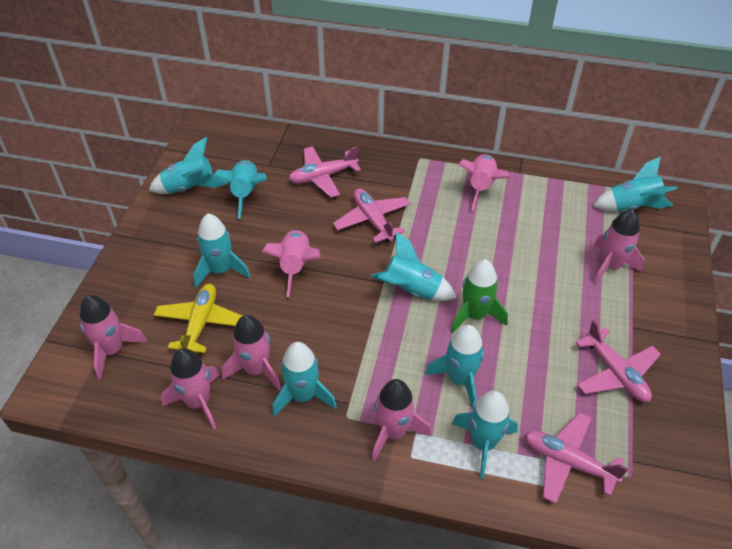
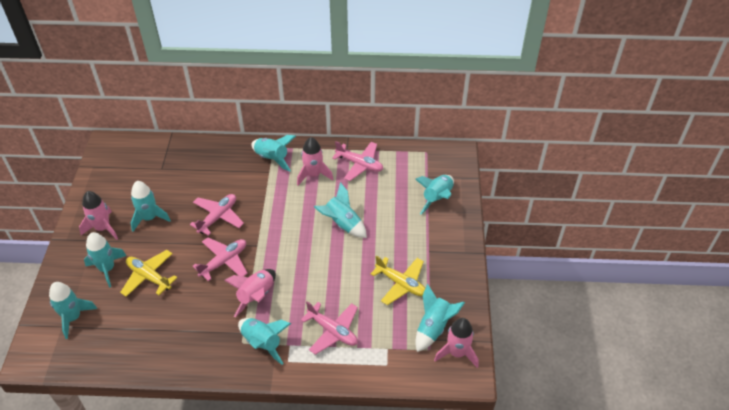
green rocket: [451,259,508,334] = 1 -> none = 0
pink rocket: [80,295,147,379] [161,348,220,430] [222,315,281,391] [262,229,321,297] [372,379,431,461] [458,154,510,211] [593,209,645,285] = 7 -> [79,191,118,240] [224,269,276,317] [297,137,334,185] [434,318,479,368] = 4
yellow plane: [154,284,242,353] = 1 -> [120,250,177,297] [371,256,425,305] = 2

